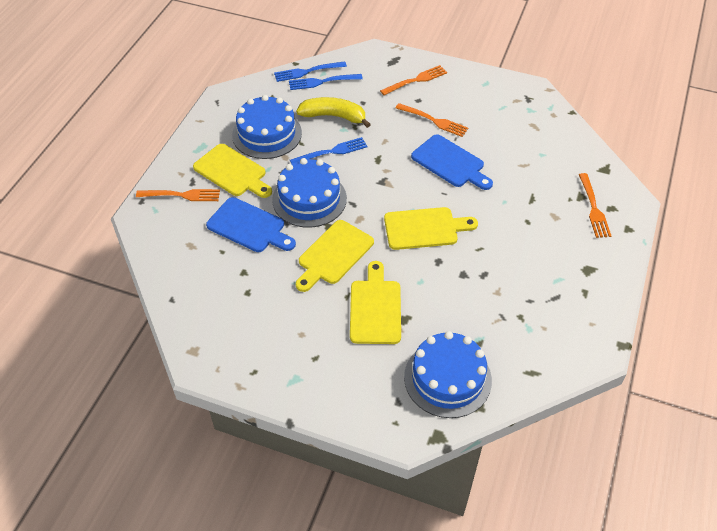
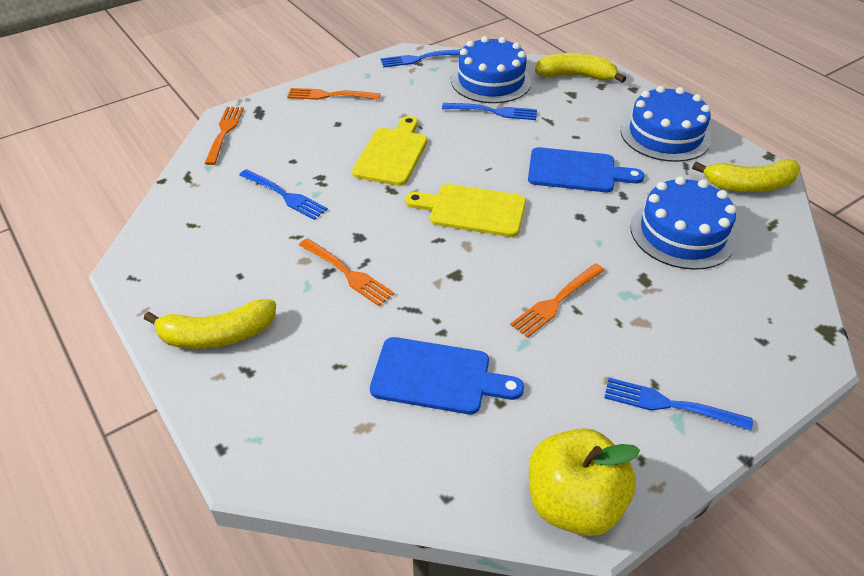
blue fork: [274,61,347,82] [289,74,363,90] [290,137,367,164] = 3 -> [239,169,328,220] [381,49,461,67] [442,103,537,120] [604,378,753,431] = 4
yellow apple: none = 0 -> [529,428,640,536] = 1
yellow banana: [296,97,371,128] = 1 -> [144,299,276,349] [535,53,626,83] [692,159,801,192] = 3
yellow cutting board: [193,144,272,198] [296,220,374,292] [350,261,401,344] [384,207,478,250] = 4 -> [352,116,427,186] [405,184,526,237] = 2

